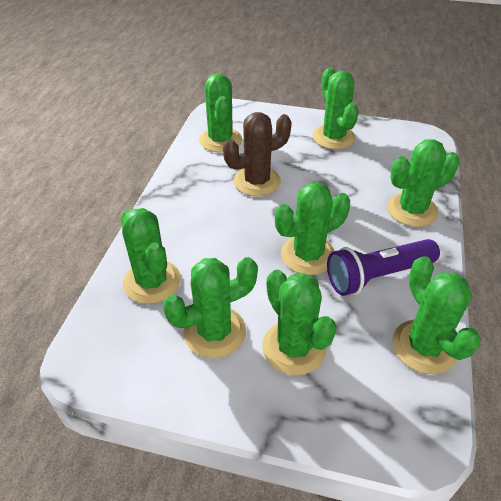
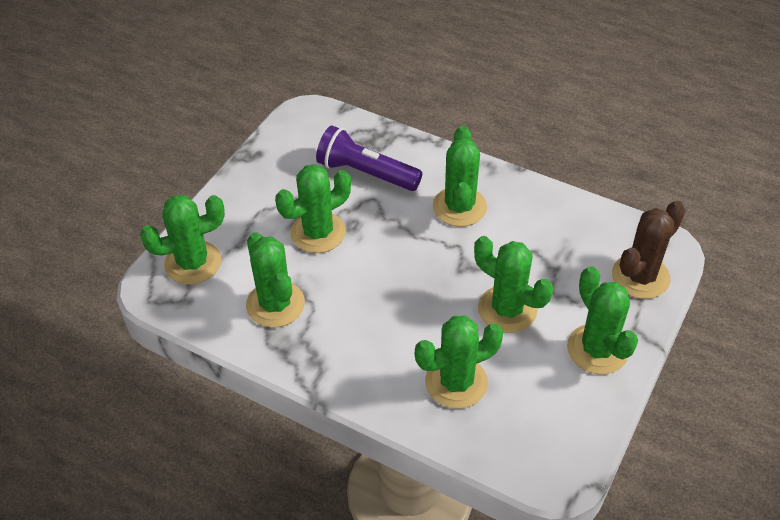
green cactus: [121,208,181,304] [163,257,258,358] [199,73,242,153] [262,270,337,375] [275,182,350,275] [313,67,359,150] [387,139,459,227] [392,256,481,374] = 8 -> [140,195,225,284] [246,232,305,328] [275,164,351,253] [415,316,503,409] [433,126,487,227] [474,236,553,333] [567,266,638,374] = 7

